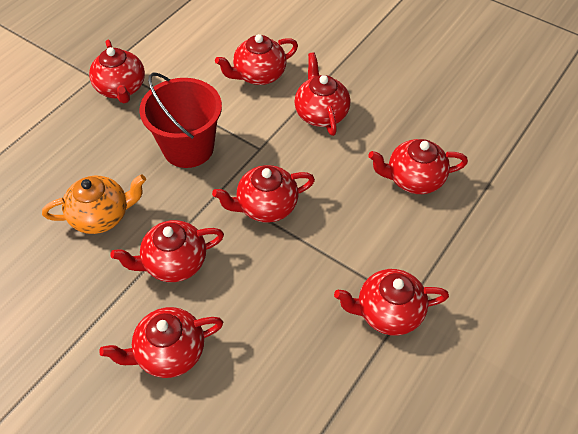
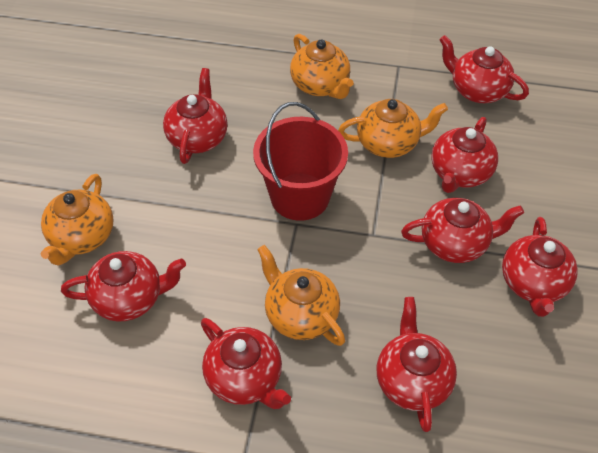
orange teapot: [42,174,146,234] = 1 -> [41,174,114,266] [257,245,345,346] [290,34,354,99] [338,99,448,158] = 4

